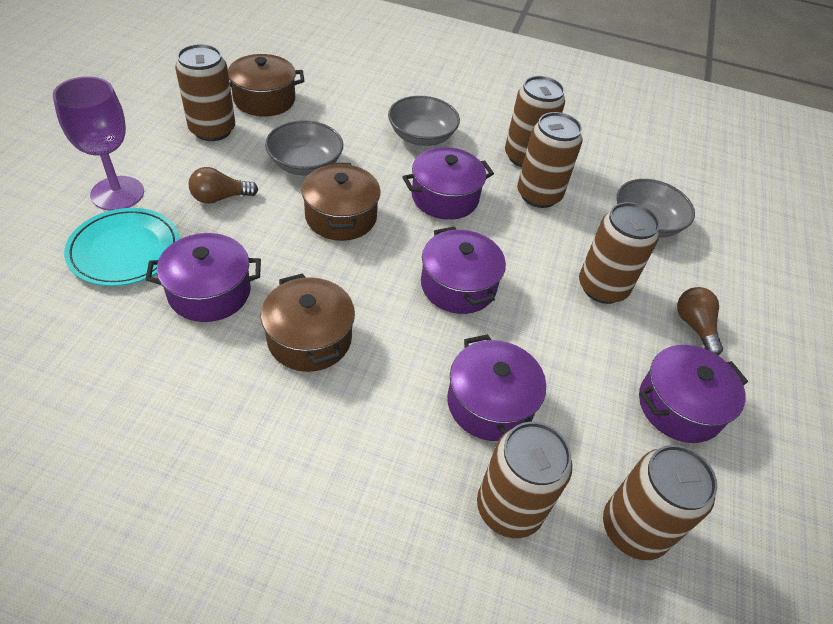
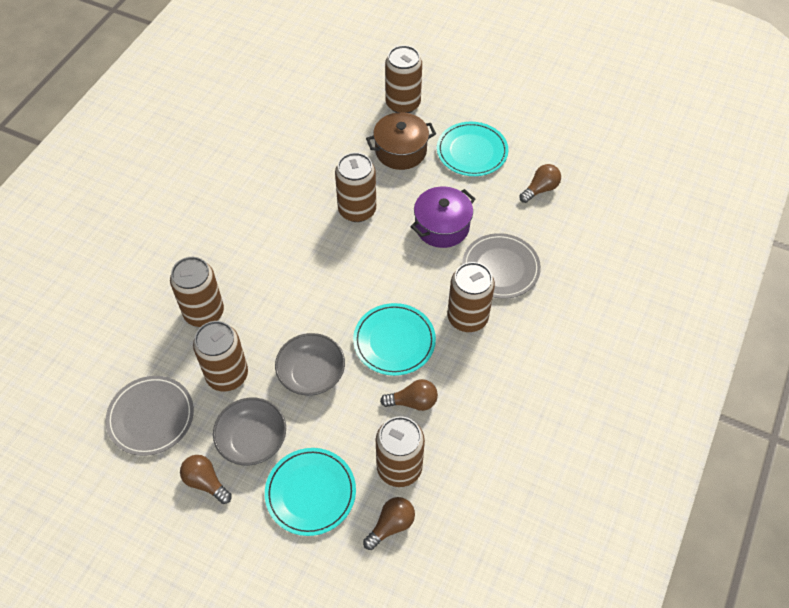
brown light bulb: [189,167,258,204] [677,287,723,355] = 2 -> [180,455,232,504] [363,497,415,550] [380,379,438,411] [519,164,561,203] = 4
brown pot: [228,54,304,117] [261,273,355,372] [301,163,381,241] = 3 -> [366,112,436,170] = 1
grey bowl: [265,120,343,176] [388,96,460,146] [617,179,695,238] = 3 -> [213,398,286,465] [275,333,345,396] = 2
grey plate: none = 0 -> [105,376,194,456] [462,233,541,299] = 2
purple goblet: [53,77,144,211] = 1 -> none = 0
purple pot: [145,233,261,322] [402,147,494,220] [421,226,506,314] [447,334,546,441] [639,345,748,443] = 5 -> [410,187,475,248] = 1
turquoise plate: [64,208,180,286] = 1 -> [265,448,356,536] [353,303,436,376] [437,122,508,176] = 3

